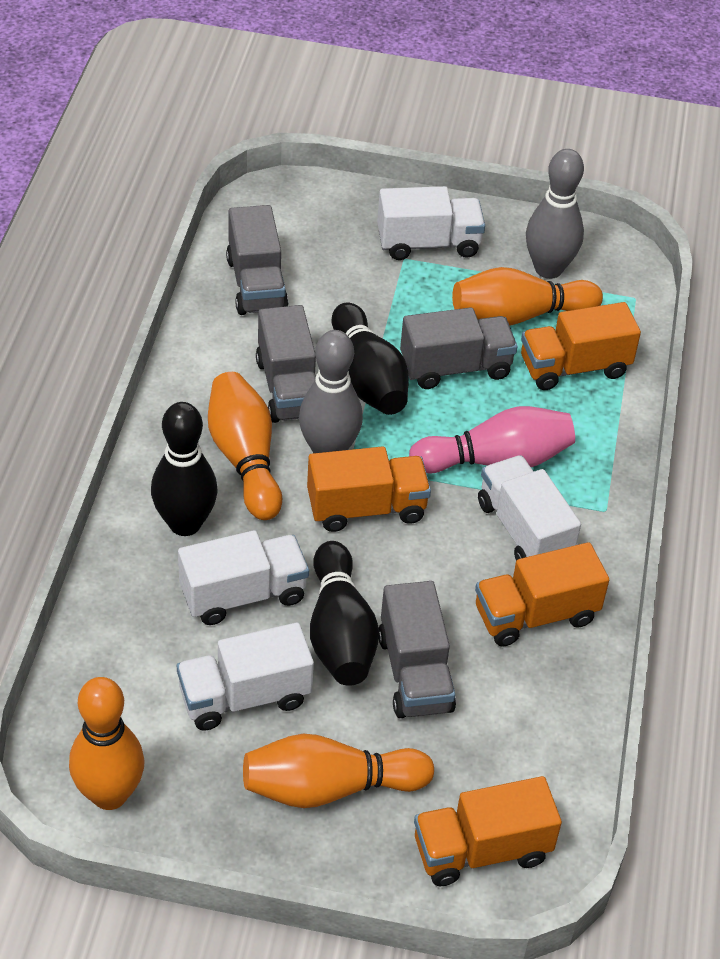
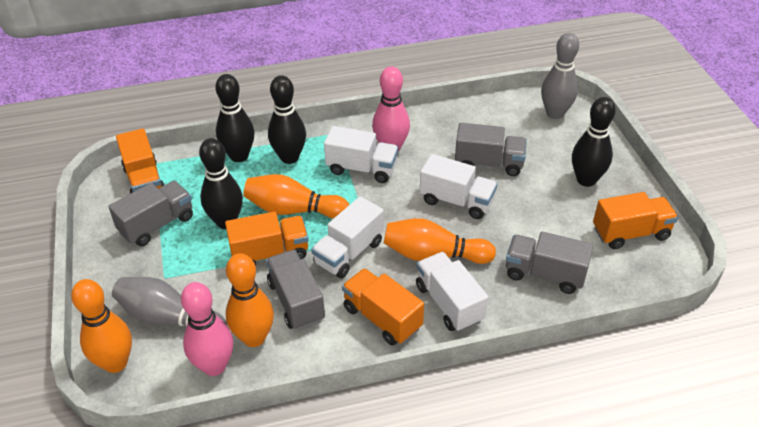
black bowling pin: [151,402,218,536] [310,541,379,686] [332,303,409,415] = 3 -> [199,138,243,229] [215,74,254,162] [268,75,306,164] [572,97,616,187] = 4
pink bowling pin: [409,406,575,474] = 1 -> [181,282,233,376] [372,66,410,152] = 2

